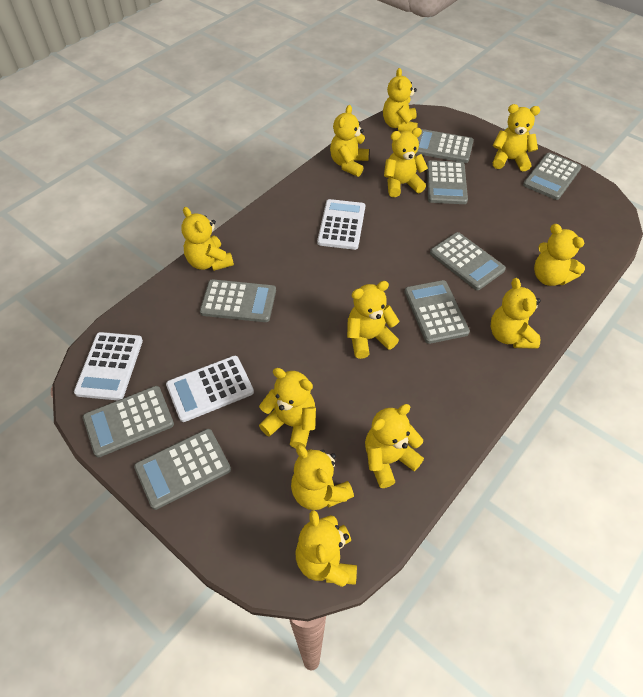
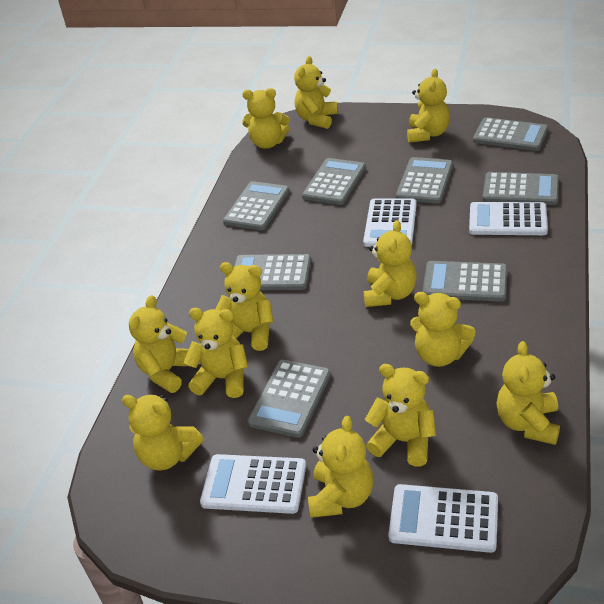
white calculator: [74,332,143,401] [166,356,254,422] [317,199,365,250] = 3 -> [200,454,306,514] [363,198,417,247] [388,484,498,553] [469,202,548,235] = 4

